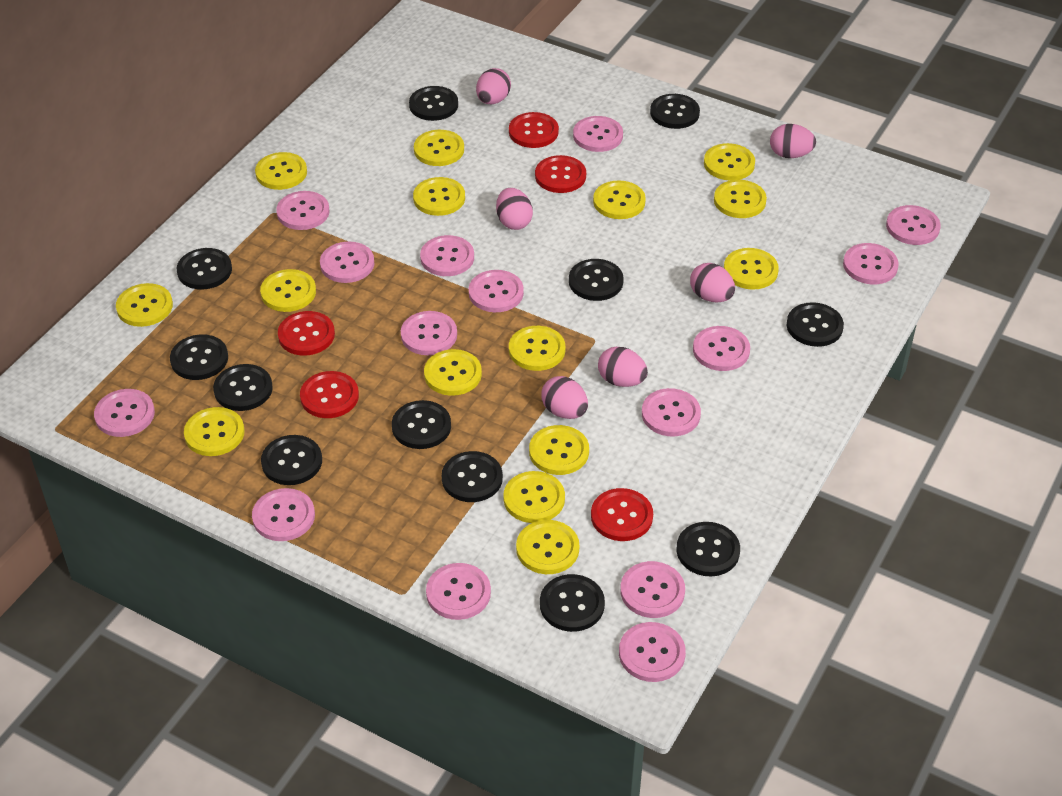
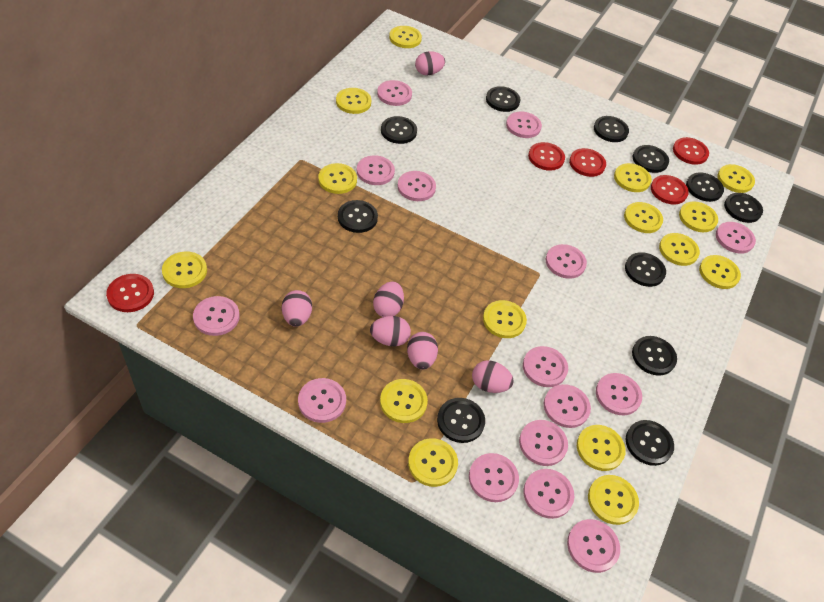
black button: [170,334,228,380] [177,248,232,290] [213,364,273,411] [261,435,322,485] [392,400,451,449] [409,86,458,121] [442,451,503,502] [540,574,605,632] [569,259,624,301] [650,94,700,129] [677,522,740,577] [787,302,844,347] = 12 -> [338,200,378,233] [381,116,417,144] [437,398,485,443] [486,86,520,112] [594,116,629,142] [625,252,666,287] [626,420,674,466] [632,336,677,376] [633,145,669,173] [686,173,724,202] [724,193,763,223] = 11

